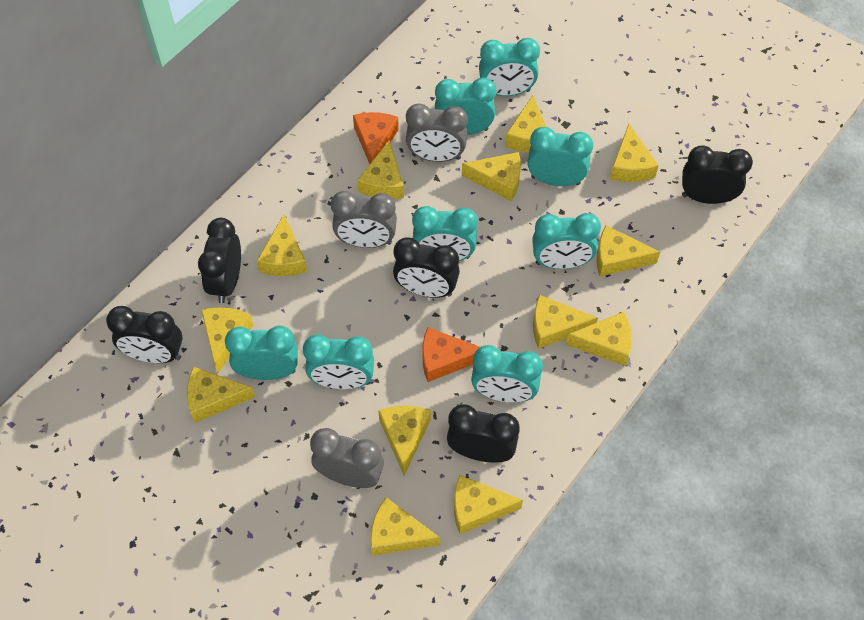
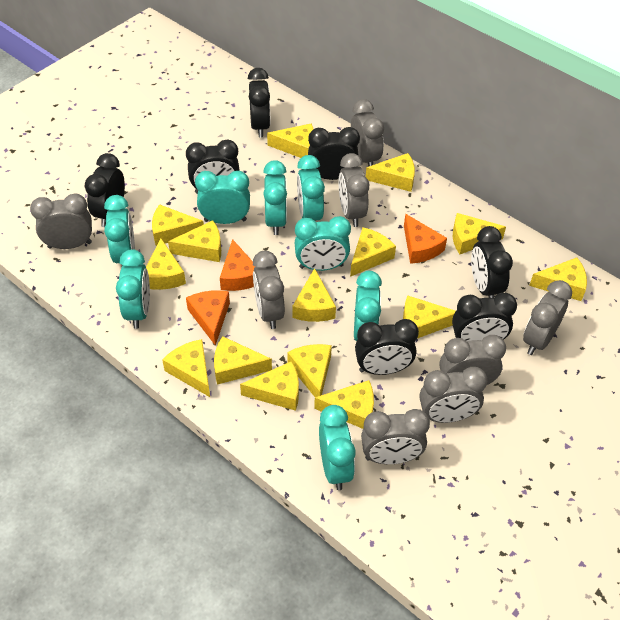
black clock: [106,306,183,363] [198,218,241,303] [393,237,460,298] [447,404,520,463] [682,146,753,204] = 5 -> [85,153,125,227] [186,139,240,194] [248,68,270,138] [308,127,360,180] [355,319,419,375] [452,293,517,341] [471,226,513,298] = 7
grey clock: [310,428,384,488] [331,191,397,248] [406,104,468,162] = 3 -> [30,193,92,249] [253,251,285,329] [338,153,369,227] [351,99,384,166] [361,409,430,464] [419,367,488,423] [439,335,506,385] [523,280,572,355] = 8
orange cheese: [353,112,399,164] [423,327,480,382] = 2 -> [186,290,230,346] [220,239,255,291] [404,214,447,264] = 3
yellow cheese: [187,367,255,423] [201,307,253,373] [257,214,307,276] [357,140,404,199] [370,497,440,556] [378,406,431,476] [454,475,523,534] [462,152,521,201] [505,96,547,152] [533,295,598,349] [566,312,632,366] [596,225,660,277] [610,124,659,182] = 13 -> [146,238,186,290] [152,204,204,246] [162,339,210,397] [168,220,221,262] [214,336,272,385] [240,361,299,411] [267,123,313,158] [287,344,332,397] [292,268,336,322] [314,380,374,429] [350,227,396,277] [366,153,415,192] [403,295,456,338] [453,213,506,254] [529,258,587,301] = 15

